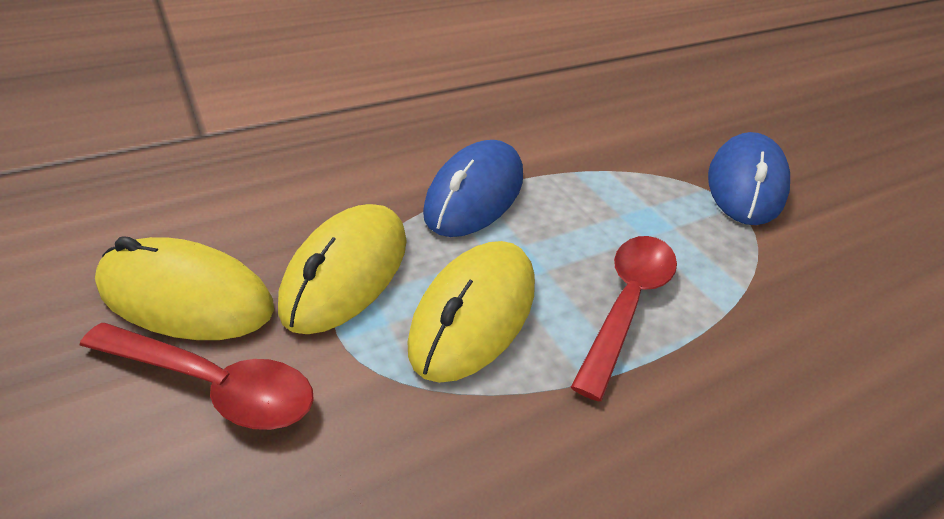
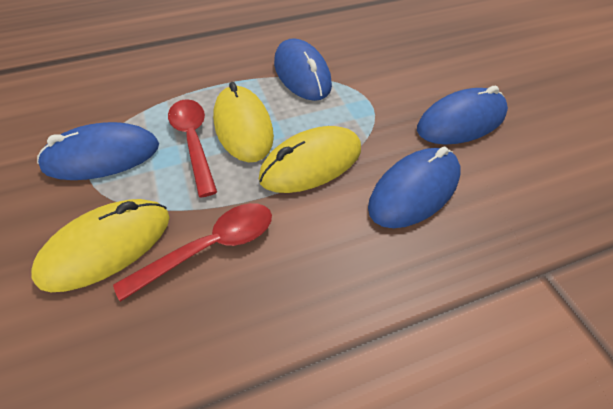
blue mouse: [423,140,523,237] [708,132,790,225] = 2 -> [37,122,159,180] [274,38,332,101] [368,147,461,228] [417,86,508,145] = 4

